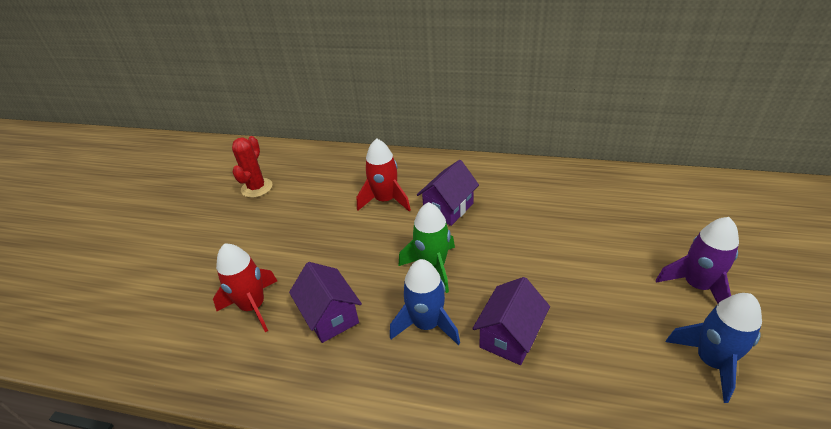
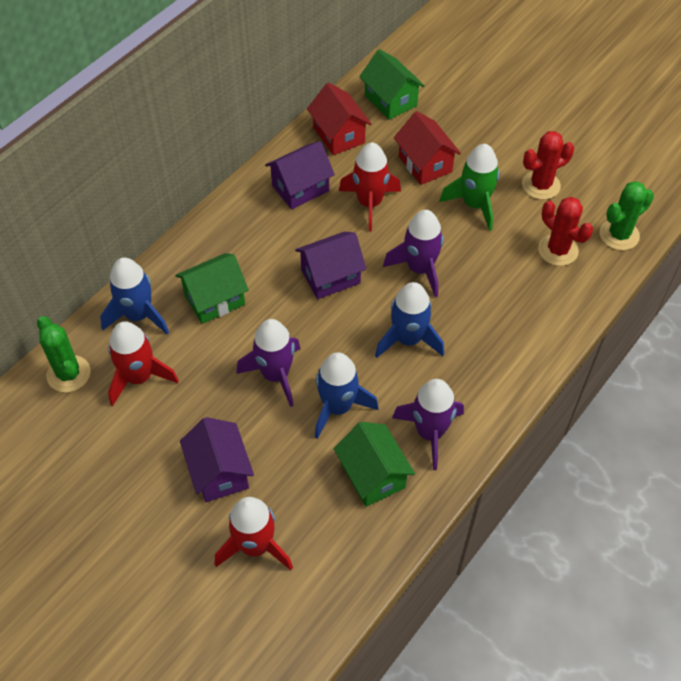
blue rocket: [390,259,460,345] [666,293,762,403] = 2 -> [100,257,169,334] [315,352,379,439] [375,282,444,358] = 3
green cactus: none = 0 -> [37,316,91,392] [600,181,654,250] = 2
green house: none = 0 -> [175,253,249,324] [334,422,415,507] [359,49,425,120] = 3
purple rocket: [656,217,739,303] = 1 -> [236,319,300,407] [383,210,444,297] [392,379,464,470] = 3
red cactus: [232,136,272,198] = 1 -> [522,131,574,200] [538,197,593,266] = 2
red house: none = 0 -> [307,83,372,155] [394,111,461,185] = 2
red rocket: [213,243,277,332] [357,138,411,211] = 2 -> [108,321,179,406] [215,497,293,570] [339,142,401,231] = 3

